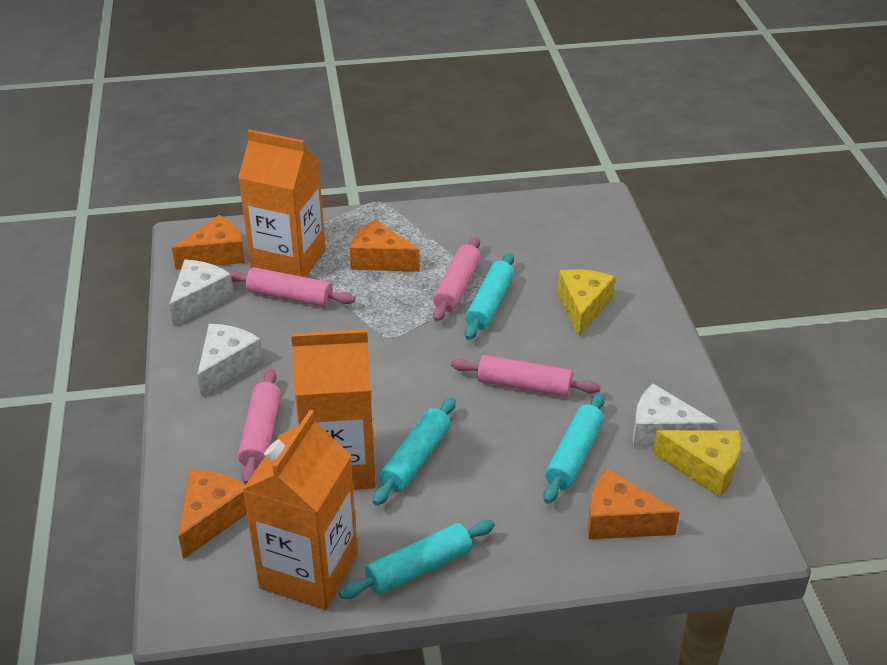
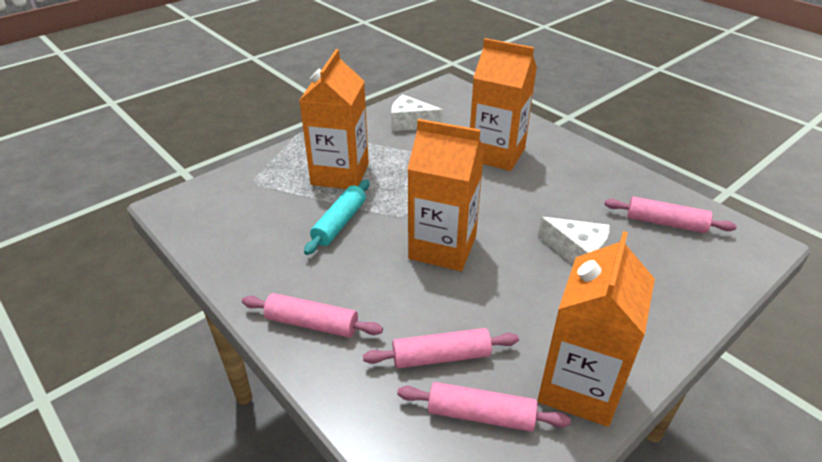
orange carton: [238,130,326,277] [242,410,358,610] [291,329,376,490] = 3 -> [299,49,369,189] [407,119,484,271] [470,38,537,171] [538,231,655,427] = 4
orange cheese: [172,215,245,270] [178,470,247,559] [350,220,420,272] [588,468,680,539] = 4 -> none = 0
turquoise rolling pin: [339,520,495,599] [373,397,456,506] [465,253,514,340] [543,393,605,504] = 4 -> [304,180,369,255] = 1
white cheese: [169,260,234,327] [197,324,263,397] [633,384,719,447] = 3 -> [391,94,443,131] [538,217,610,265] = 2
yellow cheese: [558,269,615,337] [653,430,741,497] = 2 -> none = 0

